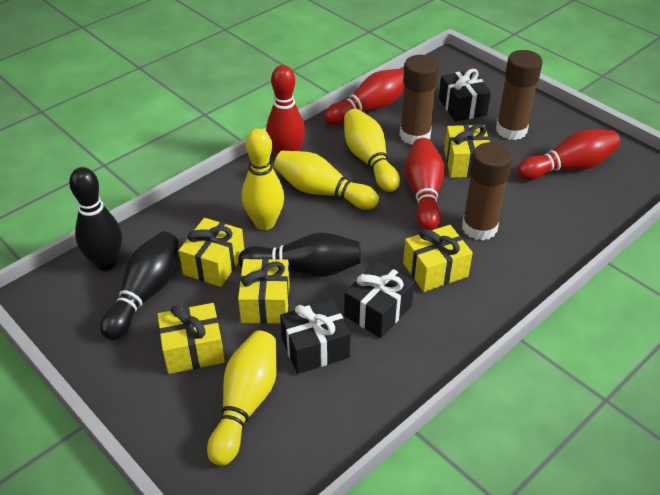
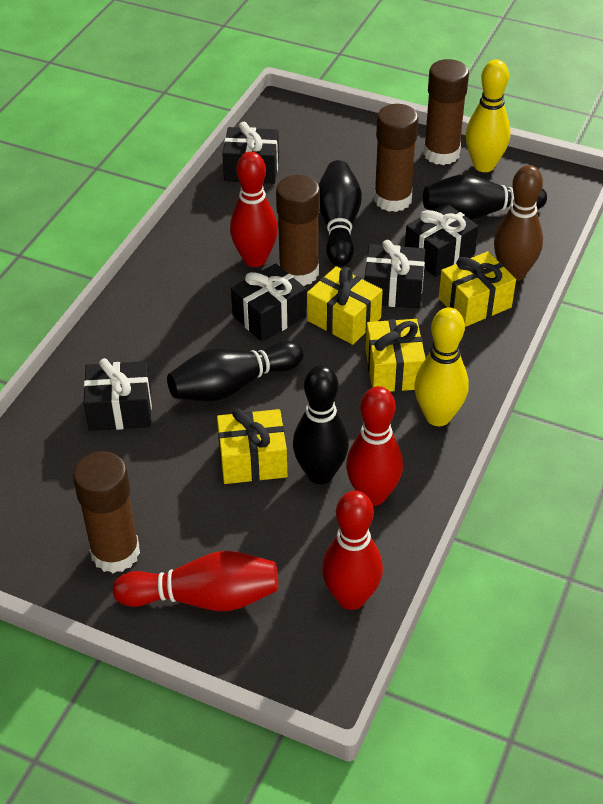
black bowling pin: [69,167,122,271] [100,231,179,340] [238,232,361,277] = 3 -> [167,341,304,402] [293,365,349,484] [319,160,362,266] [423,174,547,220] = 4
black gift: [280,299,351,374] [344,261,414,338] [439,69,491,122] = 3 -> [84,358,152,431] [222,122,279,184] [231,263,307,342] [365,240,425,309] [405,203,478,277] = 5
brown bowling pin: none = 0 -> [494,165,543,281] = 1
brown glue stick: [399,55,439,145] [462,142,513,240] [496,50,543,140] = 3 -> [73,451,140,573] [276,175,320,286] [374,104,419,212] [423,59,469,165] = 4
yellow bowling pin: [207,331,277,466] [242,128,284,230] [274,151,379,210] [344,109,400,192] = 4 -> [414,307,469,426] [466,59,510,172] = 2
yellow gift: [157,303,225,374] [179,218,244,287] [238,258,290,324] [403,225,473,292] [444,124,490,178] = 5 -> [217,408,287,484] [307,266,383,345] [366,319,426,392] [439,251,516,327] = 4

